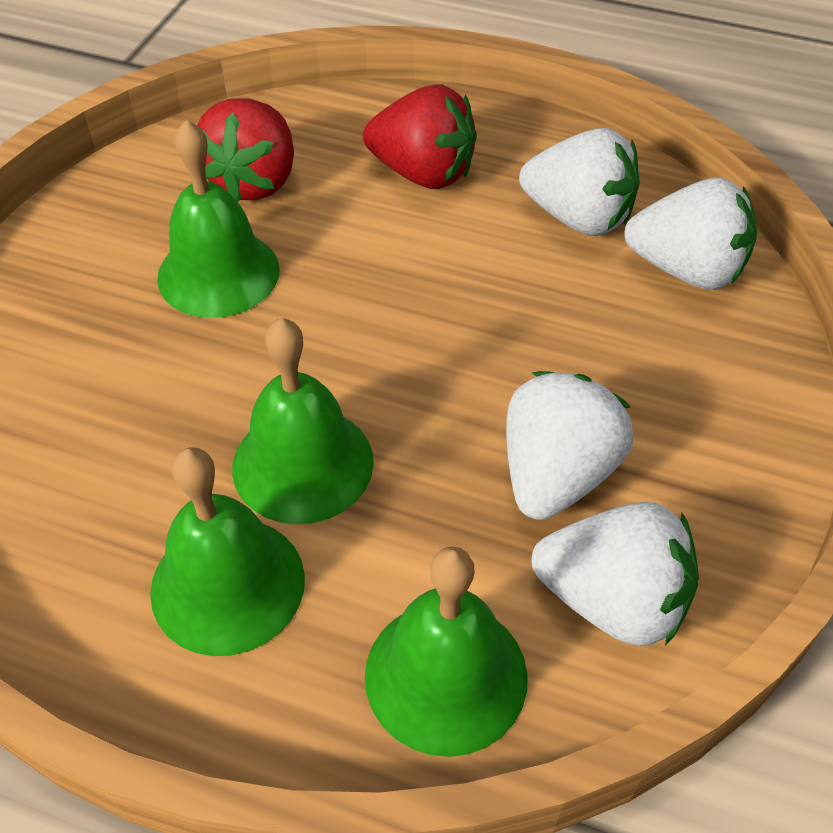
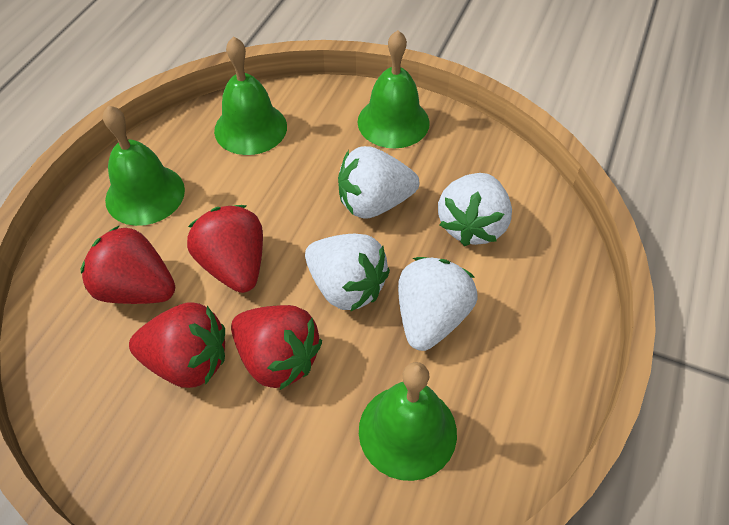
red strawberry: [197,98,294,202] [363,85,477,189] = 2 -> [81,225,175,304] [129,302,225,388] [187,205,263,293] [231,305,322,390] = 4

